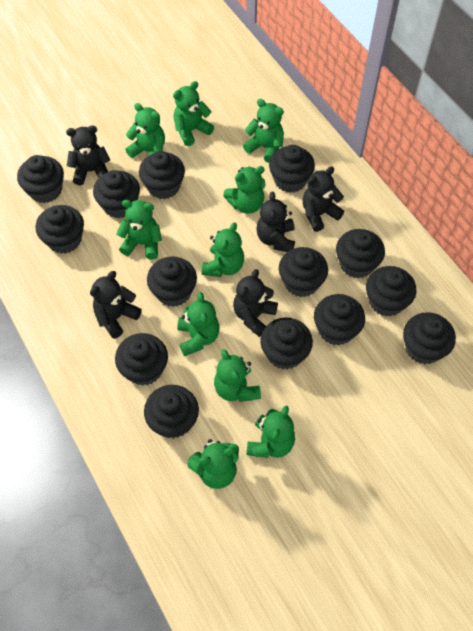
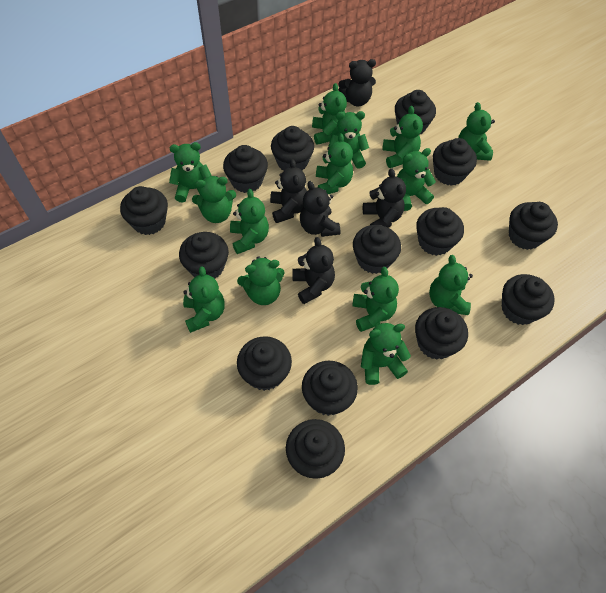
green teddy bear: [116,200,162,260] [126,103,165,158] [173,81,214,146] [177,292,219,356] [187,439,239,489] [202,222,244,277] [214,349,261,402] [223,166,266,214] [243,99,284,163] [246,406,295,458] = 10 -> [169,142,212,203] [183,266,225,333] [192,176,236,223] [230,189,269,254] [237,256,285,305] [312,83,347,145] [316,133,353,194] [328,111,369,169] [352,267,399,332] [361,323,411,385] [382,106,423,168] [397,148,436,211] [429,255,473,315] [458,102,495,161] = 14

